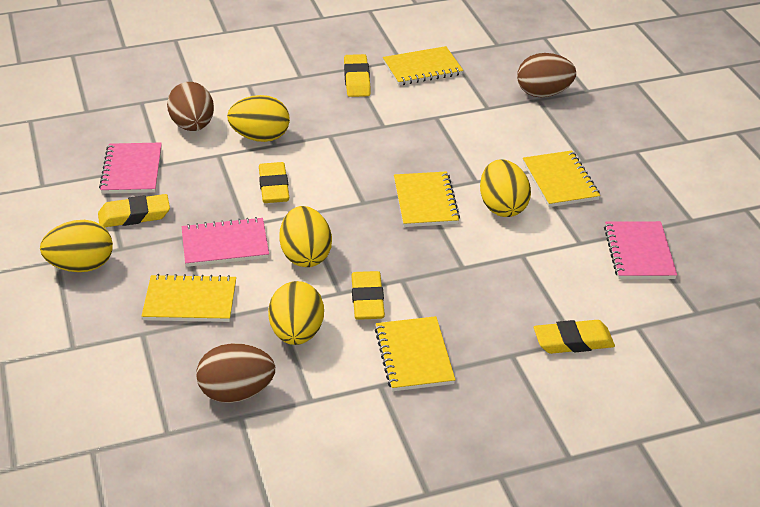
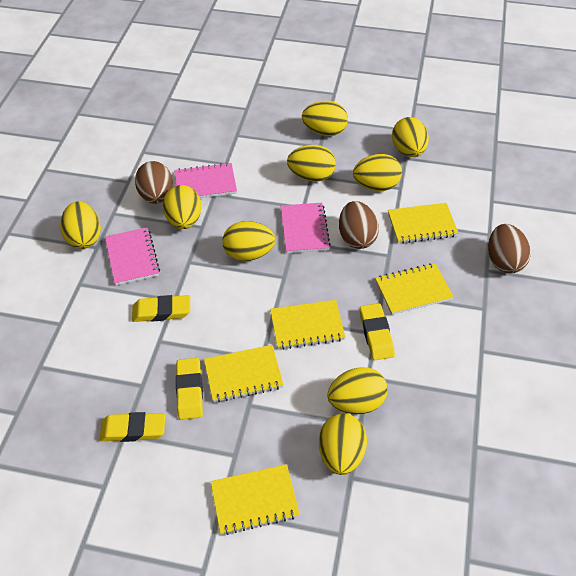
yellow egg: [40,220,113,272] [227,95,290,142] [268,281,324,345] [279,206,332,267] [480,160,531,217] = 5 -> [60,201,101,249] [163,185,201,229] [222,221,275,261] [287,145,336,182] [302,101,348,136] [319,413,367,475] [327,367,388,414] [353,154,402,191] [392,117,429,157] = 9
yellow eraser: [98,194,170,227] [259,162,289,203] [344,54,371,97] [351,271,385,320] [534,320,615,354] = 5 -> [99,412,165,442] [132,295,190,322] [176,358,203,420] [360,303,395,360] = 4

